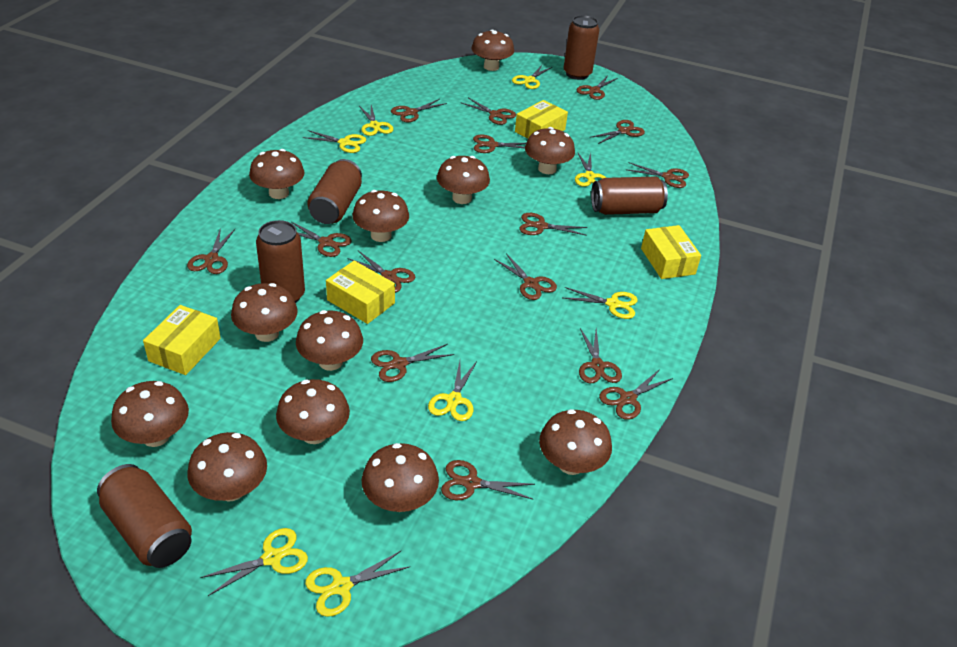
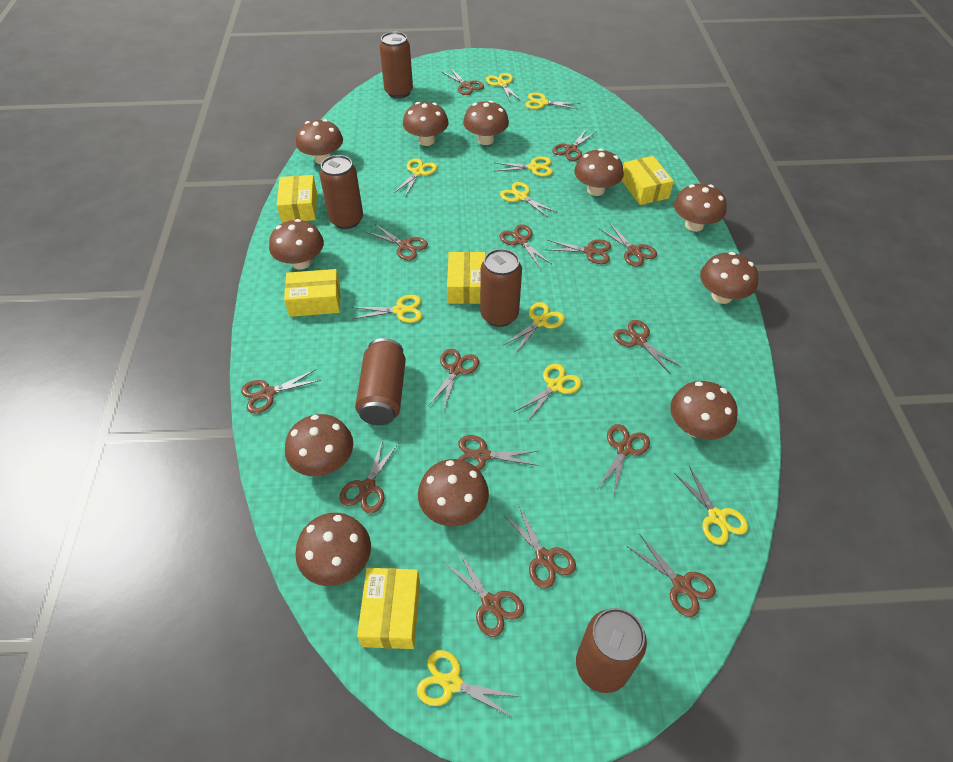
brown mushroom: [111,381,189,447] [188,432,267,501] [231,283,298,342] [249,149,305,199] [276,379,350,444] [296,310,363,371] [352,190,409,242] [362,443,439,512] [437,156,490,204] [472,30,514,71] [525,127,575,174] [539,409,612,475] = 12 -> [269,219,324,270] [285,414,353,476] [295,513,371,586] [296,119,343,164] [403,102,449,146] [418,459,489,526] [463,100,509,145] [574,149,624,196] [670,381,737,440] [674,184,727,232] [700,252,758,304] = 11
yellow box: [143,305,221,375] [326,261,395,324] [515,100,568,139] [641,225,701,279] = 4 -> [277,175,317,223] [284,269,340,317] [357,568,420,649] [447,252,486,304] [621,156,674,205] = 5
yellow scissors: [200,528,308,596] [303,130,366,153] [305,551,409,617] [359,105,394,136] [428,361,477,421] [512,64,552,89] [563,287,638,319] [575,152,606,187] = 8 -> [352,295,422,323] [394,158,437,197] [417,650,521,719] [486,73,521,101] [496,156,553,177] [500,182,556,218] [504,302,565,354] [516,363,582,422] [525,92,580,109] [674,466,748,545] = 10

